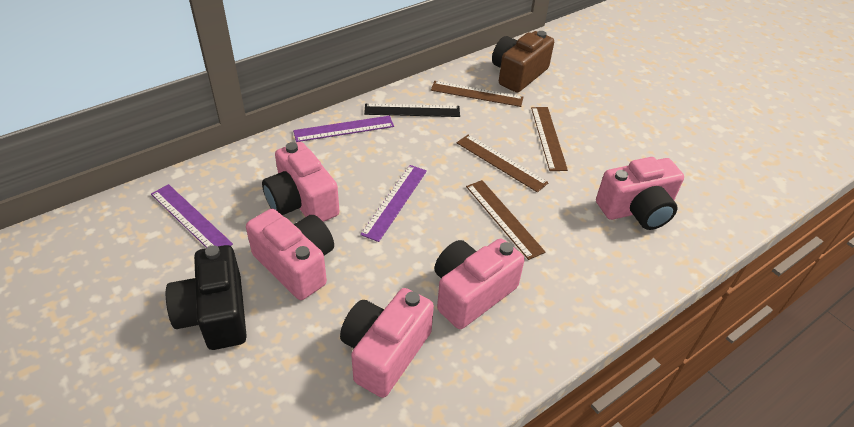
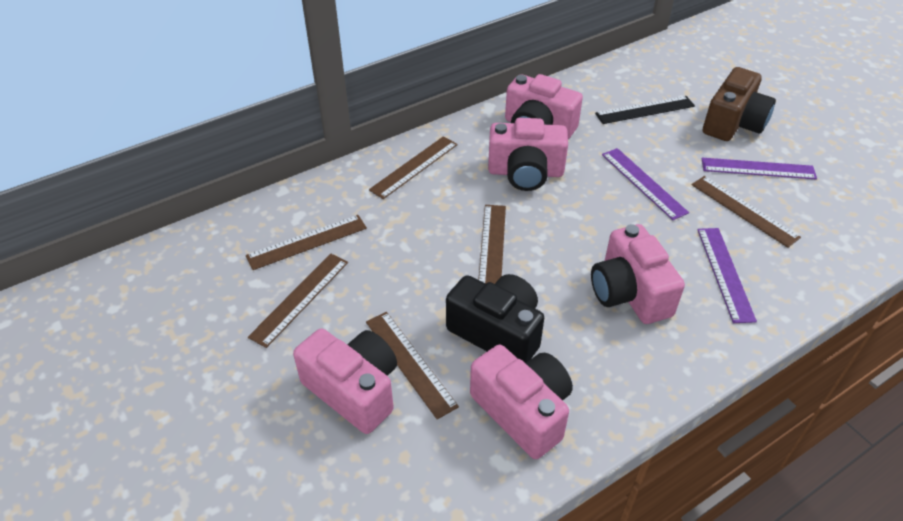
brown ruler: [431,81,523,107] [457,135,549,193] [466,180,545,260] [531,107,568,171] = 4 -> [246,215,367,270] [248,253,348,348] [366,312,459,419] [369,136,458,199] [478,205,506,284] [692,176,801,248] = 6

